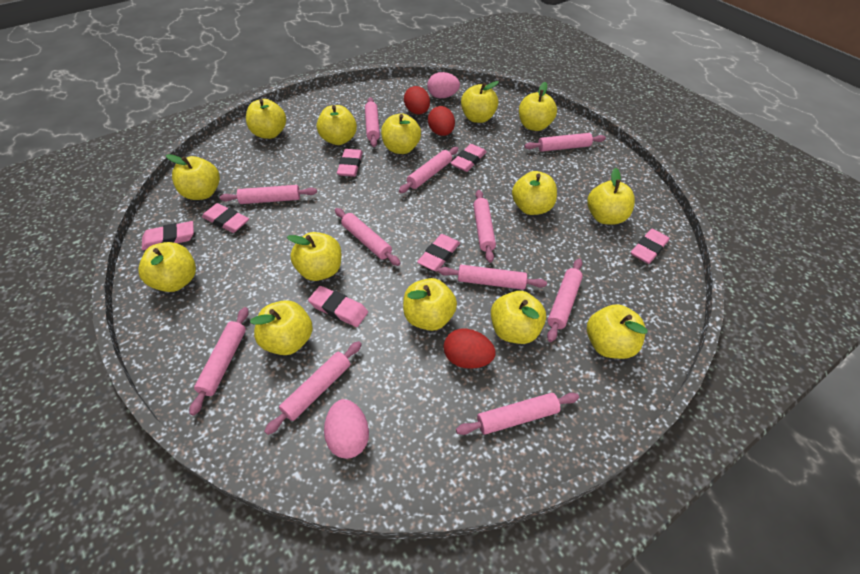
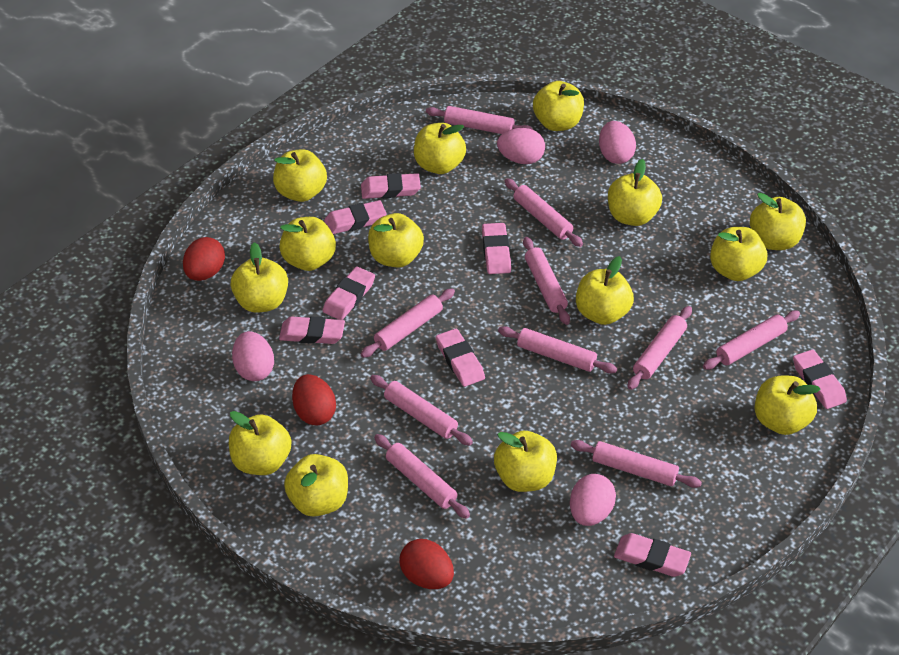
pink egg: [324,399,369,459] [427,72,460,98] = 2 -> [232,331,274,381] [497,128,545,164] [570,474,616,526] [599,121,636,164] = 4
pink eraser: [142,221,194,250] [202,203,249,233] [308,286,368,327] [337,149,363,177] [417,234,460,271] [451,144,486,172] [631,229,669,264] = 7 -> [279,316,345,344] [323,266,375,320] [324,200,387,234] [361,173,421,199] [436,328,485,387] [482,223,511,274] [614,533,691,577] [793,349,847,409] = 8
pink rolling pin: [189,307,249,416] [220,185,317,204] [264,341,362,435] [335,208,400,266] [365,97,380,147] [399,147,459,193] [438,265,547,290] [456,393,579,435] [473,190,496,263] [524,133,606,152] [547,259,583,342] = 11 -> [361,288,455,358] [370,375,473,446] [374,434,470,519] [426,106,534,134] [498,326,617,374] [505,178,583,247] [523,237,570,325] [571,440,702,488] [628,306,692,390] [703,311,800,370] = 10

